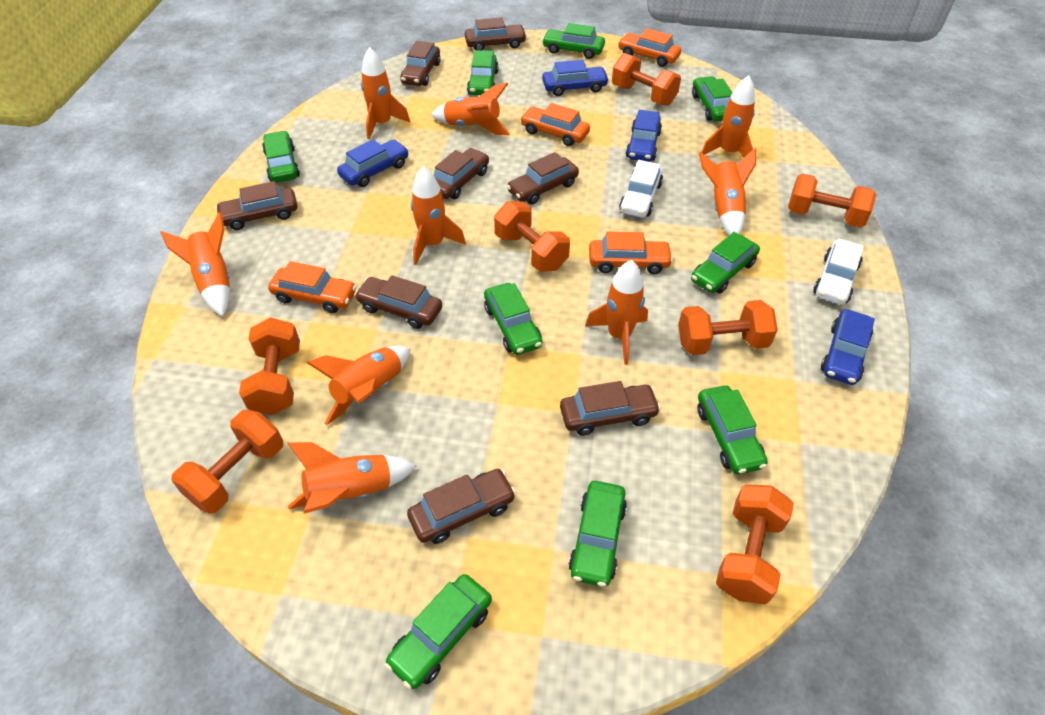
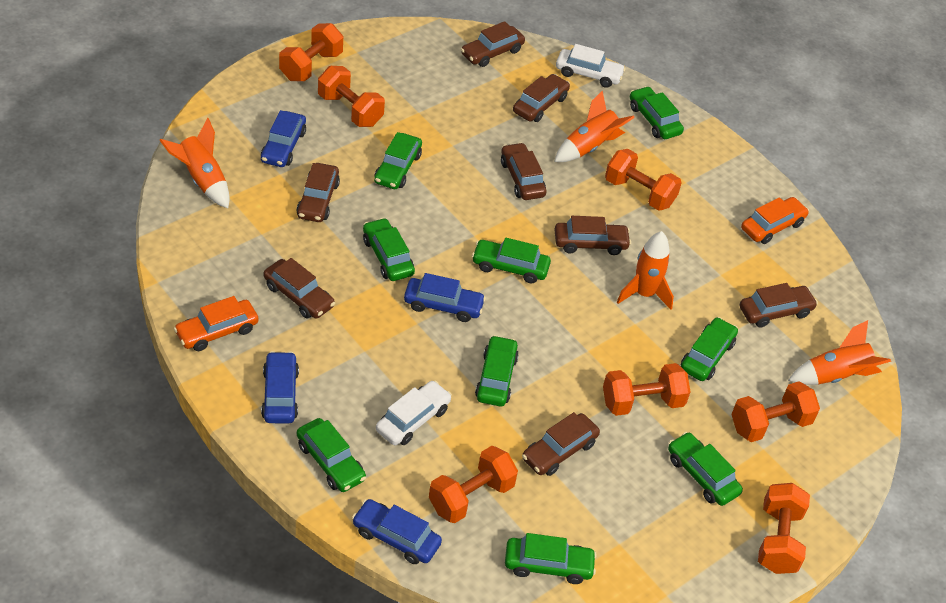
orange car: [268,261,357,313] [520,103,590,146] [589,231,673,274] [618,28,681,67] = 4 -> [174,296,259,351] [741,197,809,244] = 2
orange rocket: [160,212,230,317] [288,442,417,514] [307,346,410,425] [361,47,410,139] [411,166,466,265] [431,83,510,135] [585,260,648,365] [699,148,756,235] [701,75,755,158] = 9 -> [160,118,230,208] [554,90,635,162] [617,231,674,310] [788,320,891,385] = 4

